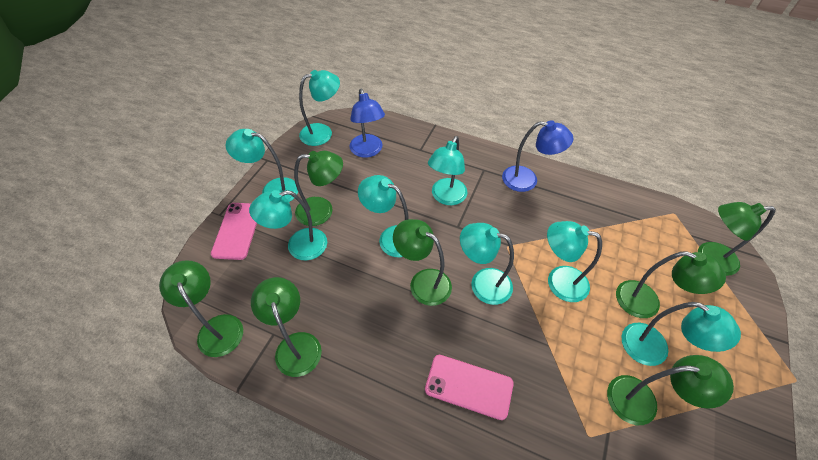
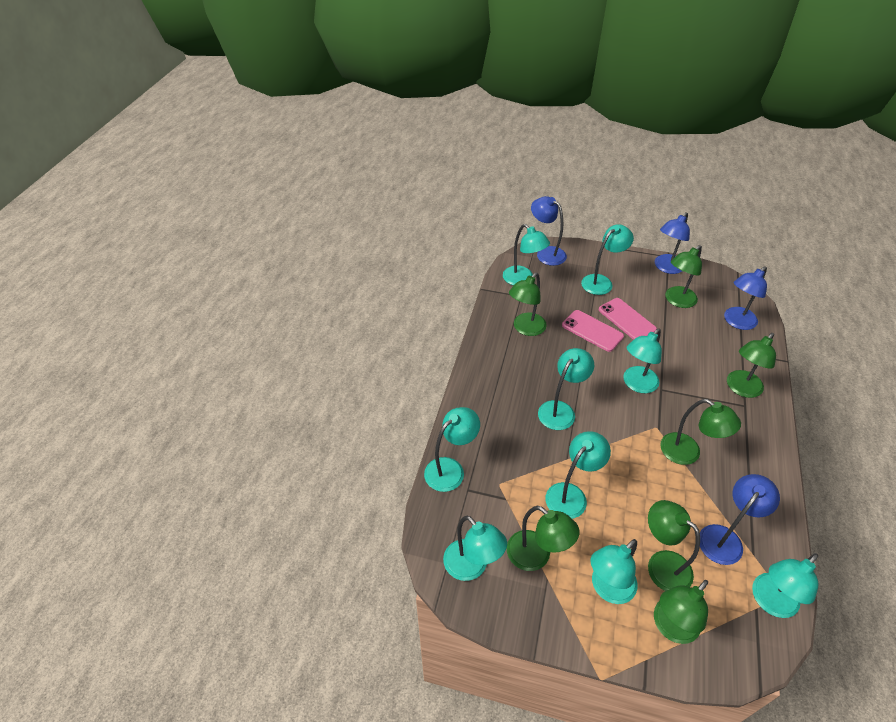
blue lamp: [349,89,385,158] [502,120,574,192] = 2 -> [531,196,567,266] [655,212,690,274] [700,474,780,565] [724,266,767,330] = 4
turquoise lamp: [226,129,298,202] [249,190,327,260] [299,70,340,146] [358,175,409,257] [428,136,467,205] [460,223,514,305] [547,221,602,302] [621,302,741,366] = 8 -> [424,407,480,492] [443,515,507,581] [503,224,550,286] [538,348,594,430] [545,431,611,519] [581,224,634,295] [591,539,638,604] [623,328,662,393] [752,553,818,618] = 9

